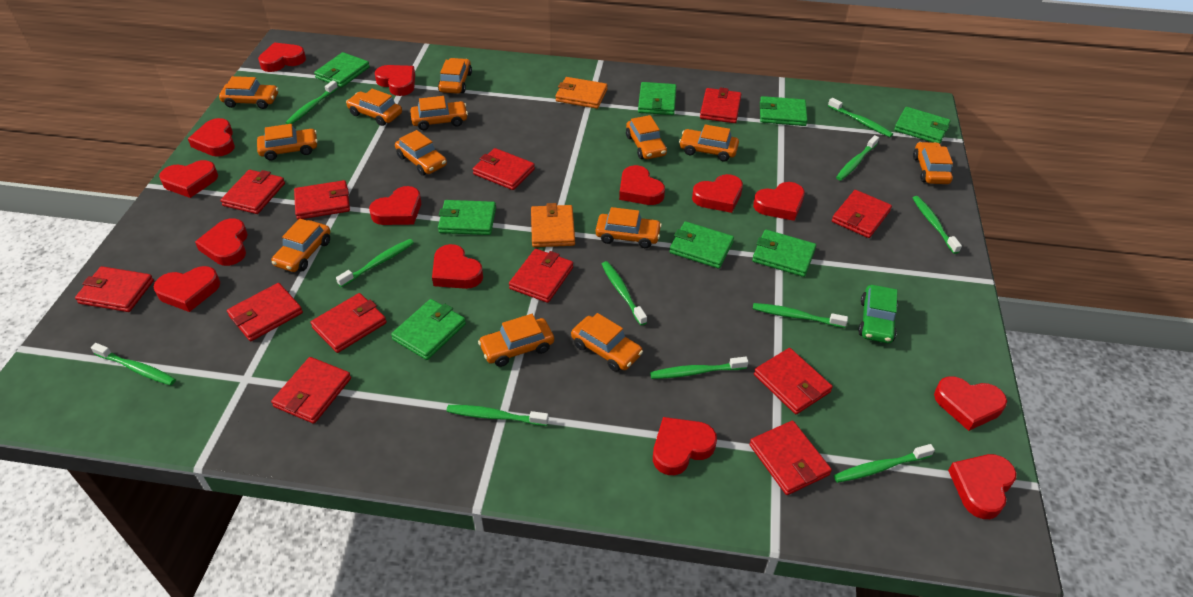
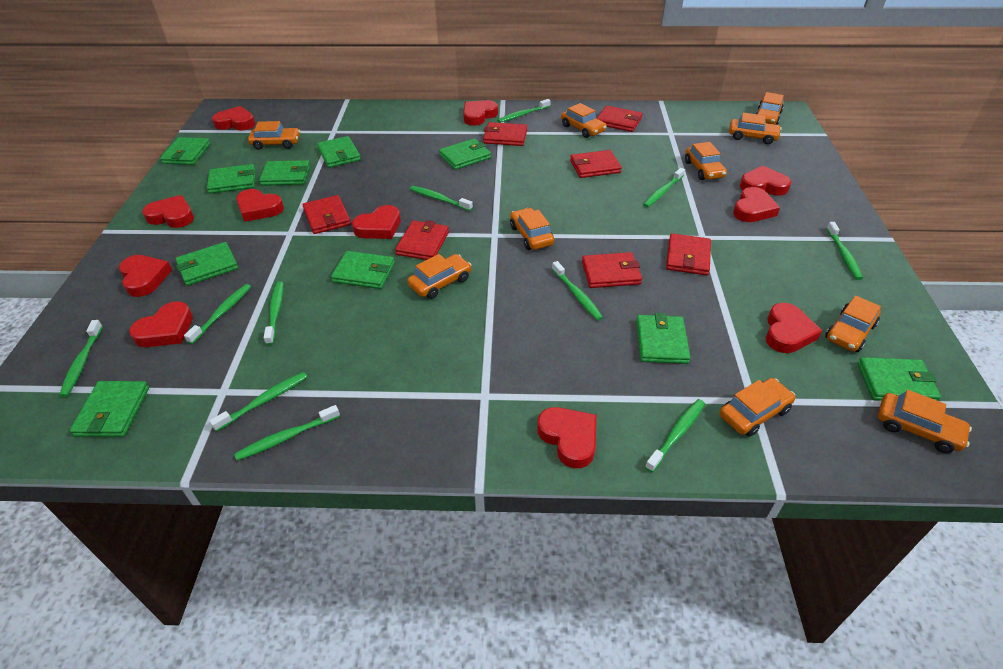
green car: [858,285,898,343] = 1 -> none = 0
green wallet: [314,52,370,88] [391,299,466,360] [438,200,496,235] [638,82,676,115] [669,221,734,269] [752,229,816,277] [760,96,808,126] [894,107,950,143] = 8 -> [69,381,149,437] [160,137,211,165] [175,242,238,286] [207,164,256,194] [259,160,310,186] [317,136,361,168] [331,251,395,289] [439,138,491,170] [636,313,691,364] [857,357,941,401] = 10
orange car: [219,76,278,109] [257,124,318,161] [271,219,330,272] [346,89,402,126] [395,130,447,176] [410,96,468,130] [438,58,472,94] [478,314,554,367] [571,313,643,372] [596,207,662,248] [626,115,667,159] [679,124,739,161] [913,142,953,184] = 13 -> [248,121,300,150] [407,254,472,299] [510,208,554,250] [561,103,607,138] [685,142,727,180] [719,378,795,437] [729,113,782,144] [756,92,784,125] [825,296,881,352] [878,390,972,453] = 10
orange wallet: [531,203,575,247] [555,77,608,109] = 2 -> none = 0
red heart: [153,266,220,312] [159,160,218,198] [188,118,235,157] [195,219,248,266] [258,42,306,72] [369,186,421,225] [375,65,415,96] [432,244,483,289] [619,165,665,205] [653,417,717,475] [692,174,743,213] [753,182,805,221] [934,376,1007,431] [948,454,1017,519] = 14 -> [119,255,172,297] [129,301,193,347] [142,195,194,228] [212,106,255,130] [236,189,284,222] [352,205,401,239] [463,100,498,126] [537,407,596,468] [733,187,780,222] [740,166,791,196] [766,303,822,353] = 11
red wallet: [75,266,154,312] [221,170,285,214] [227,283,303,341] [271,357,351,424] [294,180,350,219] [310,293,387,353] [473,148,535,190] [509,249,573,303] [700,87,741,123] [749,421,832,495] [754,348,833,414] [832,190,892,238] = 12 -> [303,195,351,234] [395,220,449,260] [483,122,527,146] [570,150,622,178] [582,252,642,288] [596,106,642,132] [666,233,711,275] = 7

